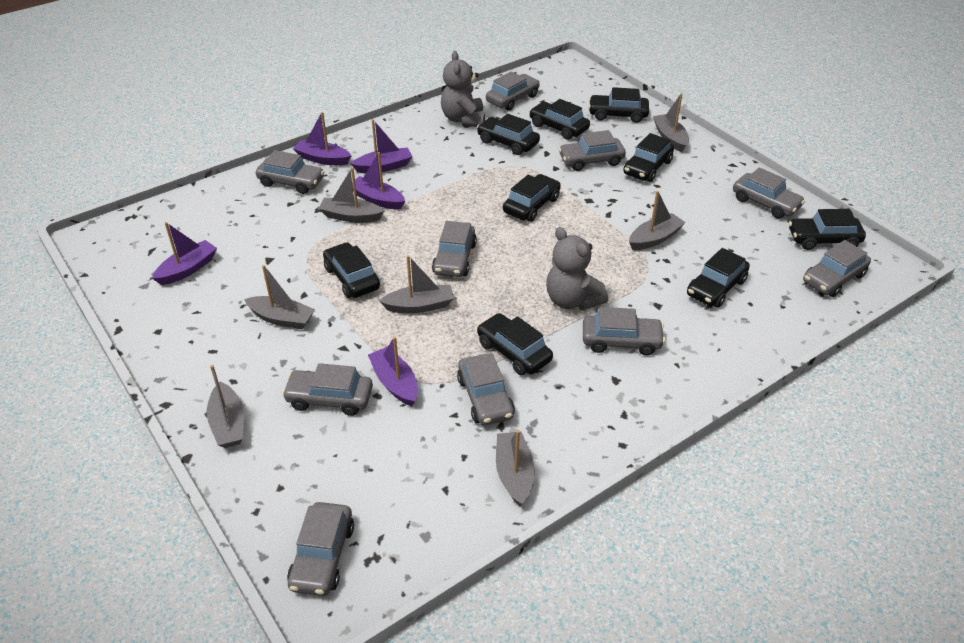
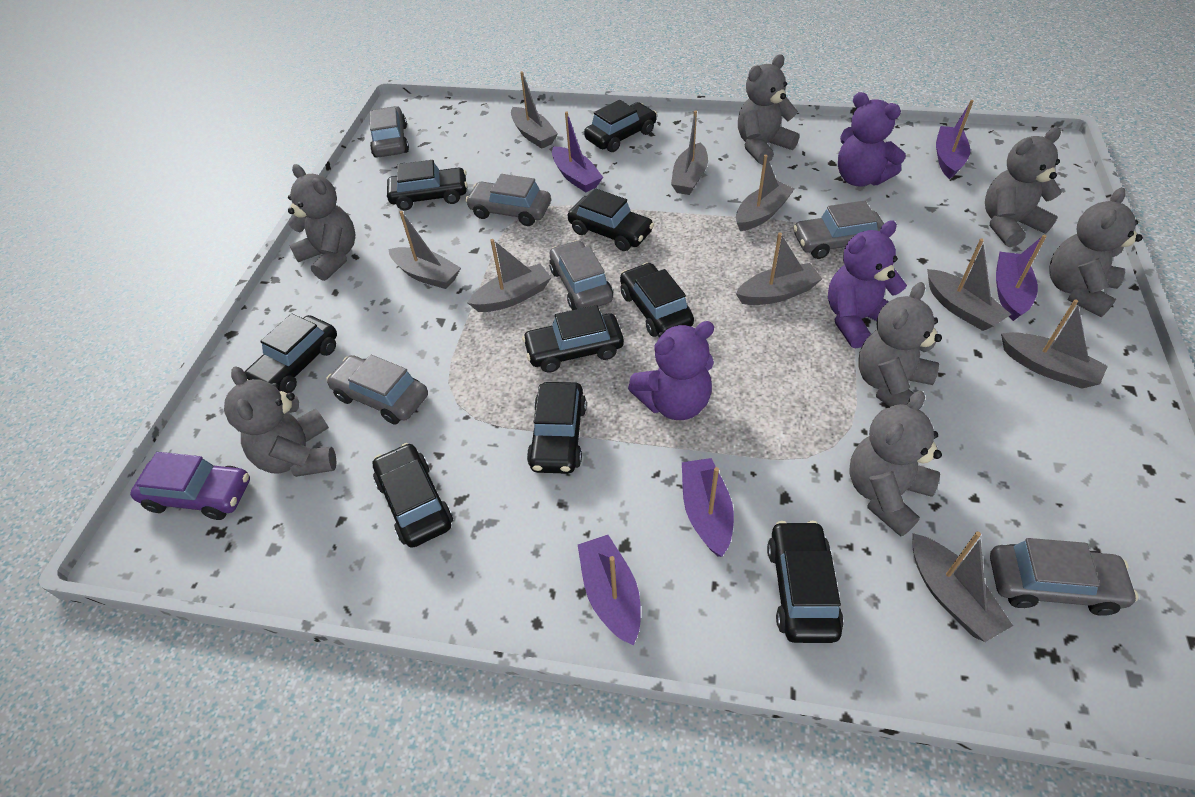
grey boat: [207,365,244,448] [244,265,315,329] [318,167,384,223] [379,255,454,313] [496,430,535,506] [629,191,686,250] [653,93,689,152] = 7 -> [388,211,461,289] [468,239,551,312] [511,71,558,149] [671,111,708,195] [736,155,794,231] [736,232,822,305] [912,531,1013,642] [927,239,1012,331] [1001,299,1108,389] = 9
grey car: [256,150,324,194] [282,363,373,416] [287,502,354,596] [432,221,477,277] [457,353,515,425] [486,71,540,111] [559,130,626,171] [583,307,665,356] [733,167,805,219] [803,240,871,297] = 10 -> [326,355,428,424] [369,106,409,157] [465,174,551,226] [549,240,613,310] [793,200,884,259] [990,538,1139,616] = 6
grey teddy bear: [441,51,485,127] [546,227,608,310] = 2 -> [224,366,337,477] [288,164,356,281] [738,54,799,165] [849,391,942,537] [858,282,942,407] [985,127,1062,247] [1049,187,1143,317] = 7
purple car: none = 0 -> [130,452,250,520] = 1
purple teddy bear: none = 0 -> [628,321,714,420] [828,220,907,349] [838,92,906,187] = 3

